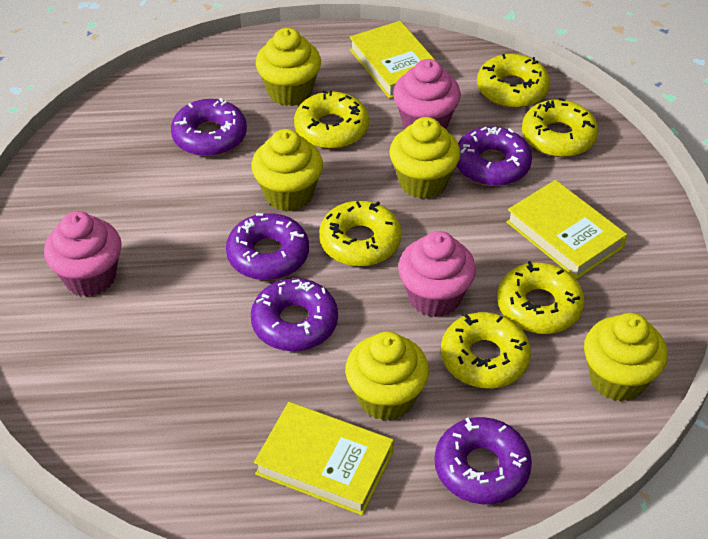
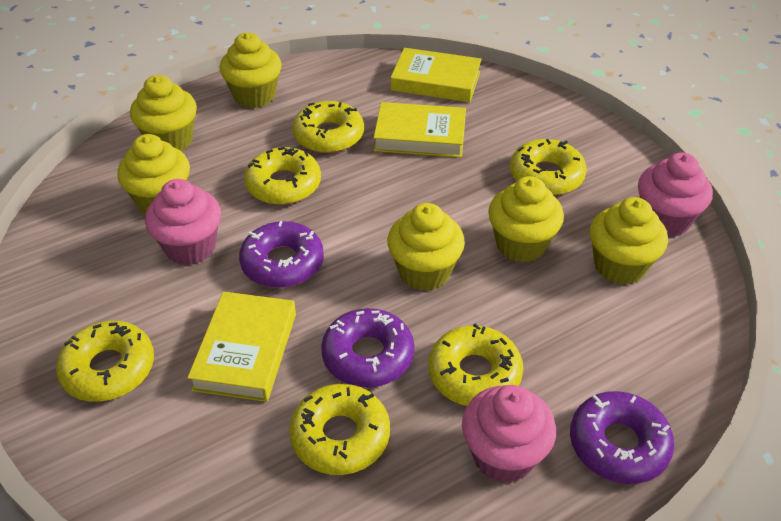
purple donut: [171,98,247,156] [226,213,309,280] [251,278,338,351] [434,417,532,504] [457,126,532,186] = 5 -> [239,221,324,288] [321,308,414,387] [570,391,674,484] = 3
yellow cupcake: [251,129,323,211] [256,28,321,106] [345,331,429,421] [389,117,461,199] [584,313,667,401] = 5 -> [117,134,190,214] [130,75,197,151] [220,32,282,108] [387,203,465,291] [488,176,564,263] [590,197,668,285] = 6

